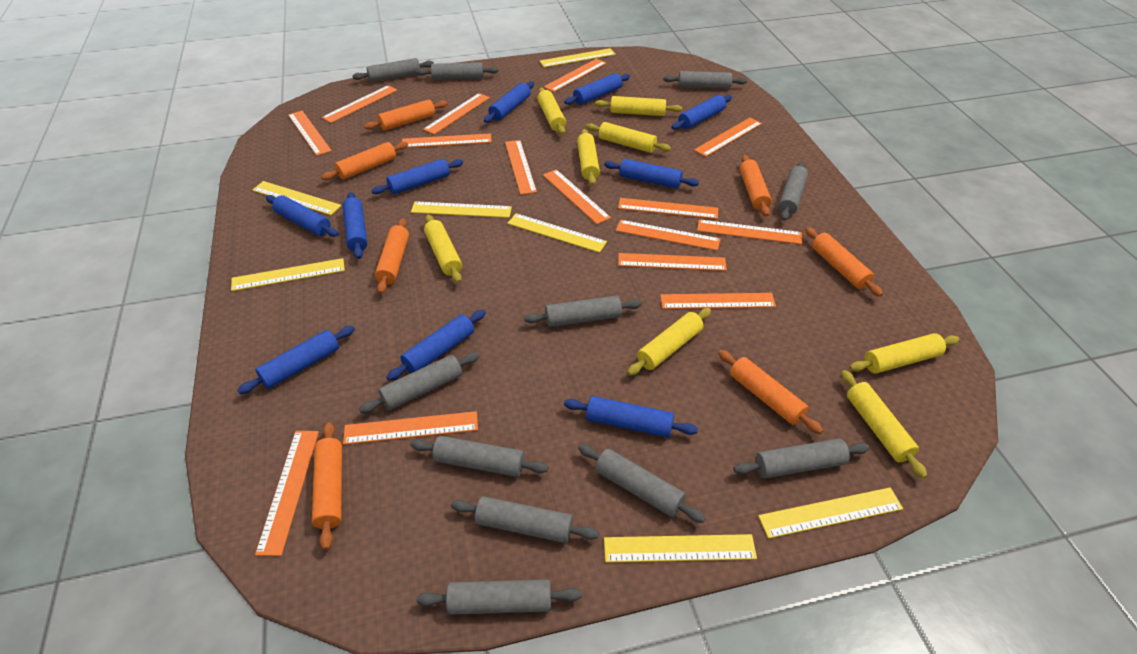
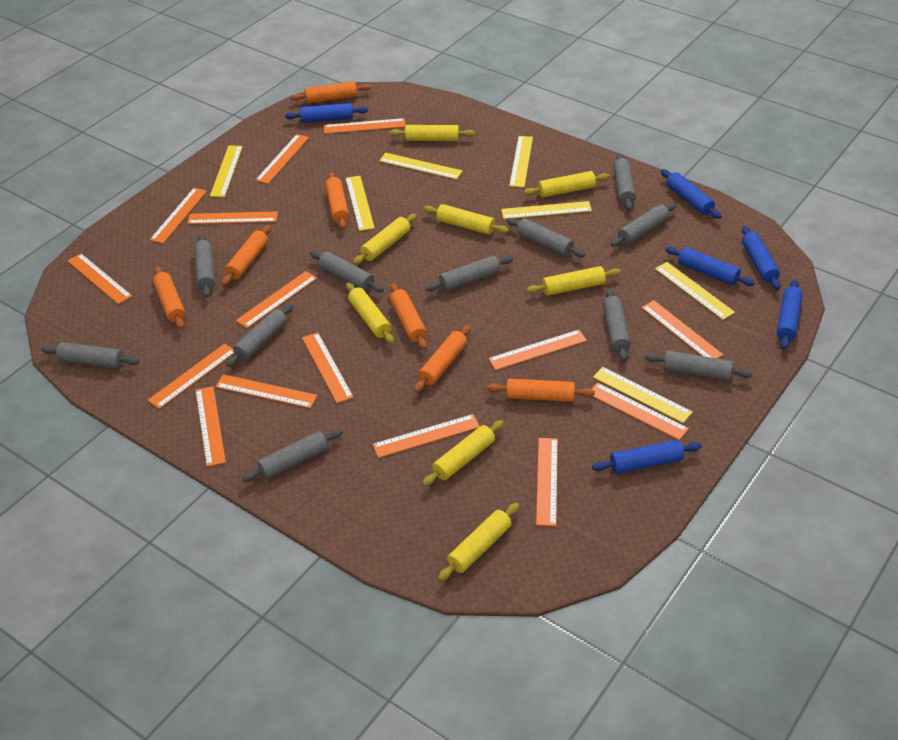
blue rolling pin: [237,326,355,394] [266,195,338,237] [343,192,367,259] [371,159,463,194] [386,310,486,381] [484,81,534,123] [564,73,630,105] [564,396,698,438] [604,159,699,189] [671,95,732,130] = 10 -> [285,103,368,123] [592,440,701,474] [661,169,722,219] [665,246,755,286] [742,226,781,290] [777,280,803,349] = 6

